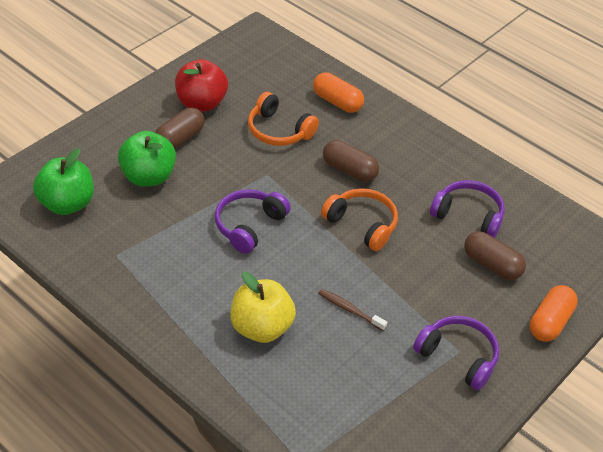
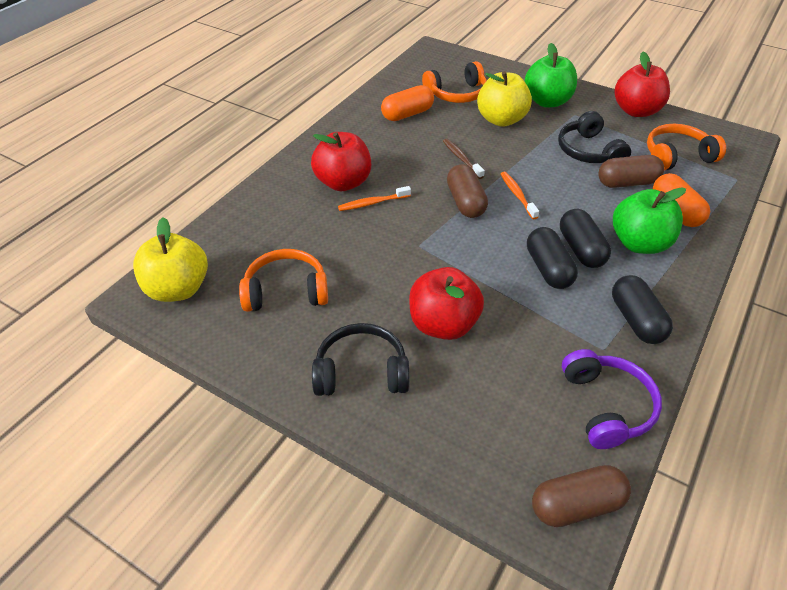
black capsule: none = 0 -> [527,227,578,289] [560,209,611,268] [612,275,673,344] = 3
black headphones: none = 0 -> [312,323,410,396] [558,111,631,163] = 2
orange headphones: [248,92,319,146] [321,188,398,251] = 2 -> [239,249,328,312] [422,61,487,103] [647,124,726,171] = 3
orange toothbrush: none = 0 -> [338,186,411,211] [501,172,539,219] = 2
purple headphones: [215,190,291,254] [413,316,499,390] [430,180,505,238] = 3 -> [562,349,662,449] = 1
red apple: [175,59,228,111] = 1 -> [311,132,371,191] [409,267,484,340] [614,52,670,117] = 3
yellow apple: [230,272,296,343] = 1 -> [133,217,208,302] [477,71,532,127] = 2

